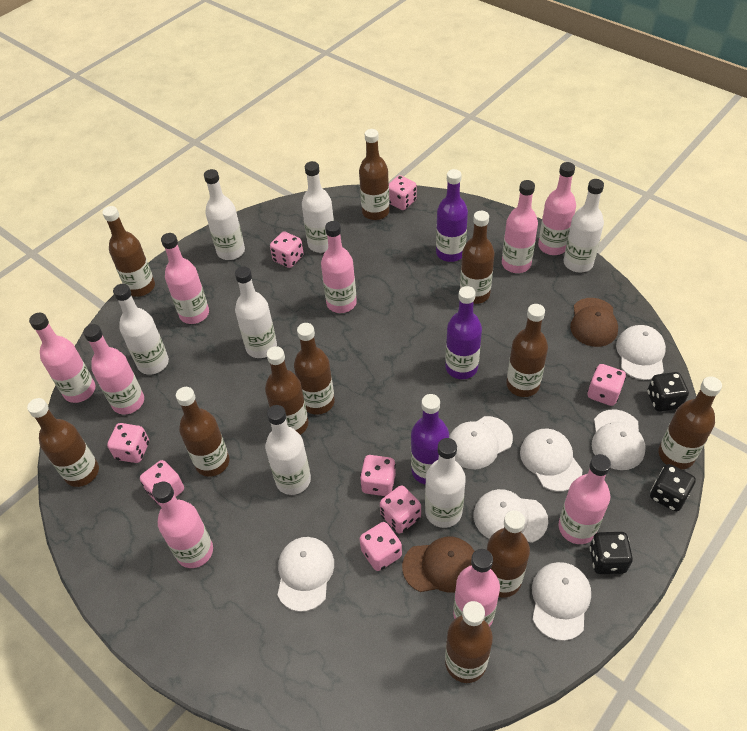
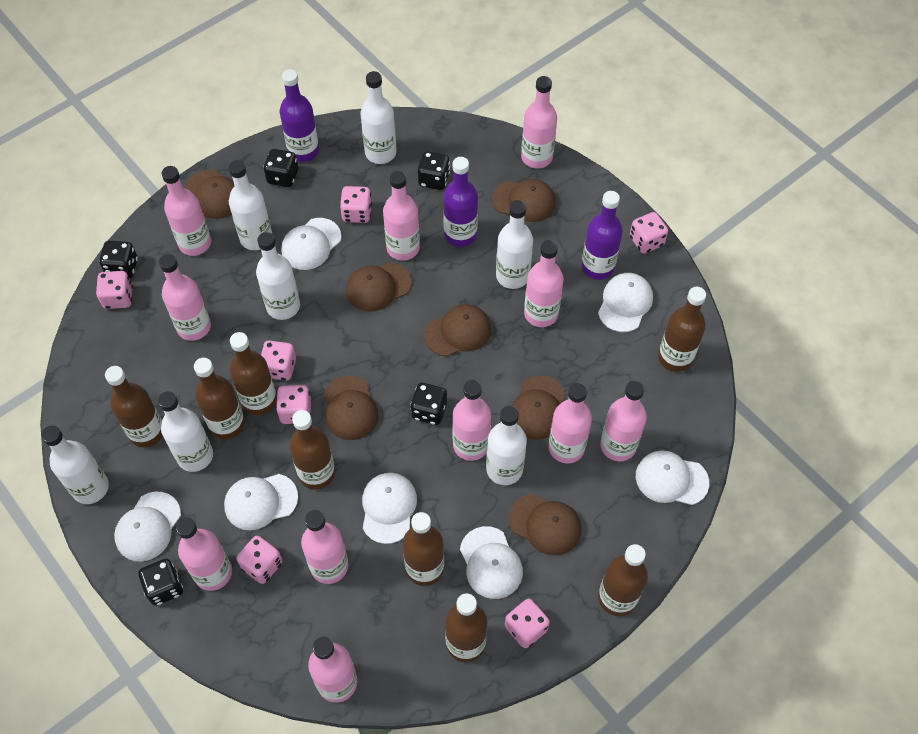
black dice: [589,532,633,574] [648,372,689,412] [650,464,696,512] = 3 -> [99,241,138,278] [139,559,183,606] [263,149,298,187] [410,383,447,425] [418,151,450,190] = 5
brown bottle: [27,398,99,487] [102,206,155,297] [176,387,230,477] [265,346,308,435] [294,323,335,415] [359,129,390,220] [445,601,493,683] [460,211,495,304] [487,510,530,598] [506,304,548,397] [658,376,722,470] = 11 -> [105,366,163,448] [194,358,245,440] [230,332,277,415] [289,410,335,490] [402,512,444,586] [445,593,487,662] [598,544,648,616] [658,287,706,372] = 8
brown cap: [402,537,475,593] [570,298,618,347] = 2 -> [185,170,234,219] [324,376,378,440] [346,262,411,312] [424,304,491,357] [492,179,556,222] [509,494,581,556] [512,375,565,440] = 7
pink bottle: [29,313,95,403] [83,324,144,414] [152,482,213,568] [161,233,209,324] [321,221,357,313] [453,549,500,626] [502,180,538,273] [538,162,576,255] [558,454,611,544] = 9 -> [159,254,211,341] [162,166,211,256] [176,517,232,591] [301,510,348,584] [308,637,358,703] [383,171,420,261] [452,380,491,461] [521,76,557,169] [524,240,564,327] [548,383,592,464] [600,380,647,461] = 11
pink dice: [107,423,149,463] [140,460,184,505] [270,231,304,268] [359,522,402,571] [360,455,396,496] [380,485,421,534] [389,175,417,210] [587,364,626,406] = 8 -> [96,271,133,309] [237,536,283,584] [261,340,296,381] [276,385,311,424] [340,186,372,223] [505,599,550,648] [630,212,668,254] = 7

